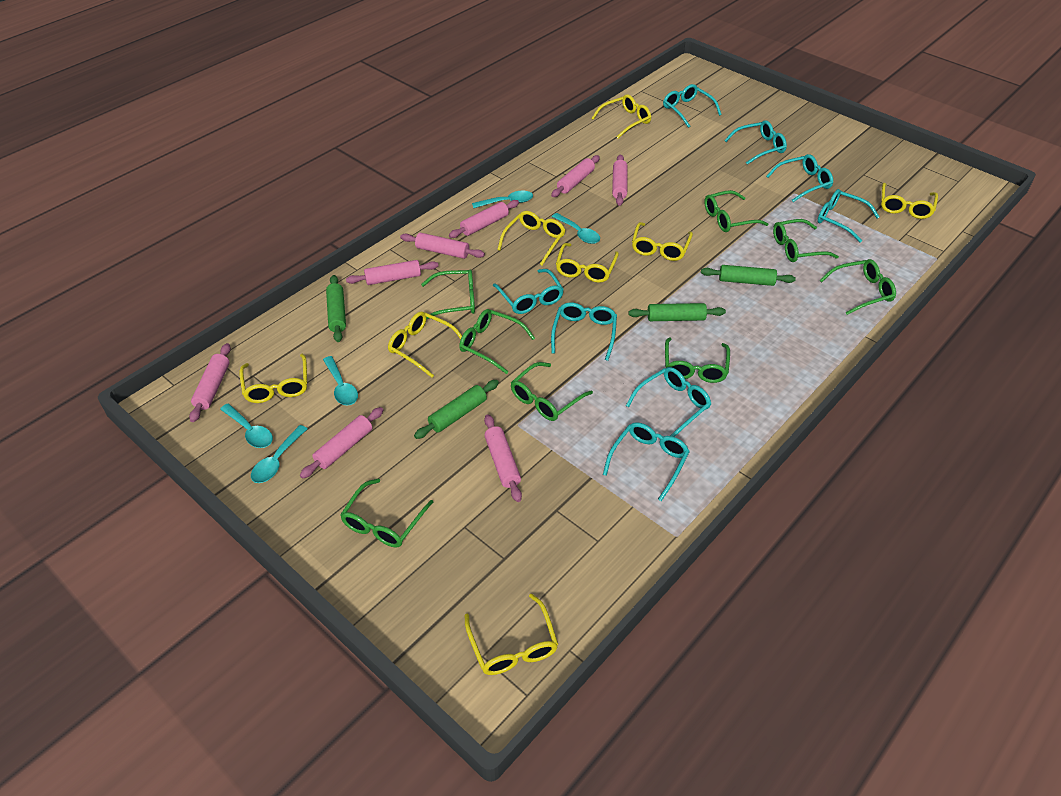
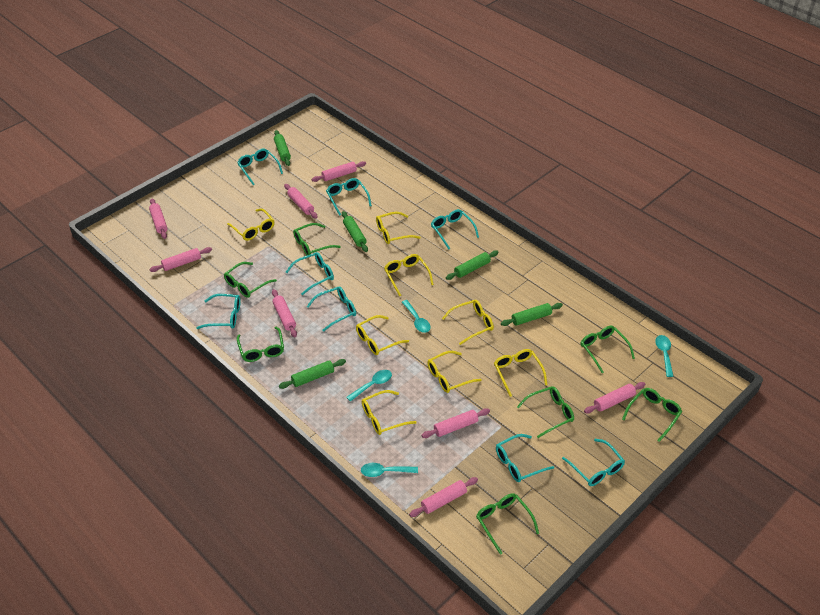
green glasses: [340,479,433,548] [421,270,475,320] [459,309,535,374] [511,362,593,421] [665,338,730,383] [704,190,768,232] [773,219,839,262] [820,259,896,315] = 8 -> [224,262,277,298] [237,327,284,362] [293,223,341,255] [476,493,539,555] [517,387,574,438] [580,326,635,373] [622,388,682,442] = 7
green rolling pin: [326,275,346,342] [414,380,499,439] [628,303,726,321] [701,265,796,286] = 4 -> [274,130,291,166] [279,359,346,389] [342,211,368,252] [446,250,499,280] [501,303,563,326] = 5
turquoise spoon: [220,404,273,448] [251,425,308,483] [323,356,358,406] [472,191,533,208] [552,213,600,244] = 5 -> [347,370,392,402] [361,463,418,477] [402,300,431,333] [655,335,673,377] = 4

